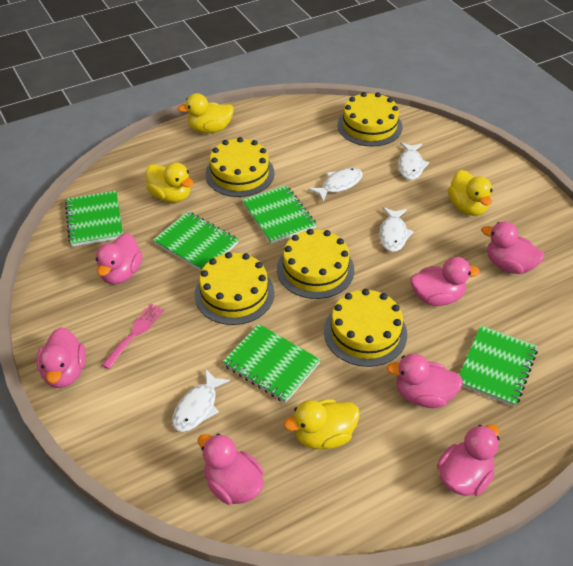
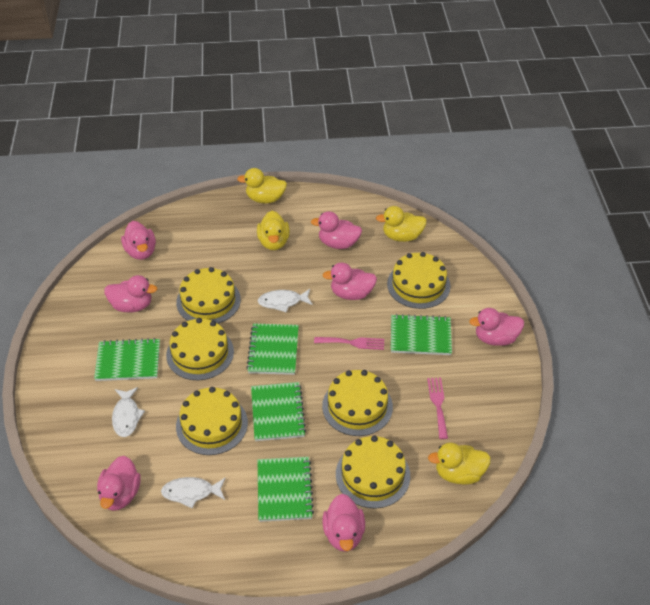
pink fork: [102,304,164,369] = 1 -> [314,337,384,350] [427,378,448,439] = 2
white fish: [172,369,230,432] [308,168,363,201] [379,207,414,252] [398,142,429,180] = 4 -> [112,387,145,437] [161,477,226,508] [258,289,313,312] = 3
yellow cake: [194,252,274,325] [205,137,275,197] [277,229,354,299] [324,289,407,367] [338,92,402,147] = 5 -> [166,318,234,380] [176,267,241,324] [176,387,248,455] [322,370,393,436] [336,436,410,508] [387,252,451,309] = 6

